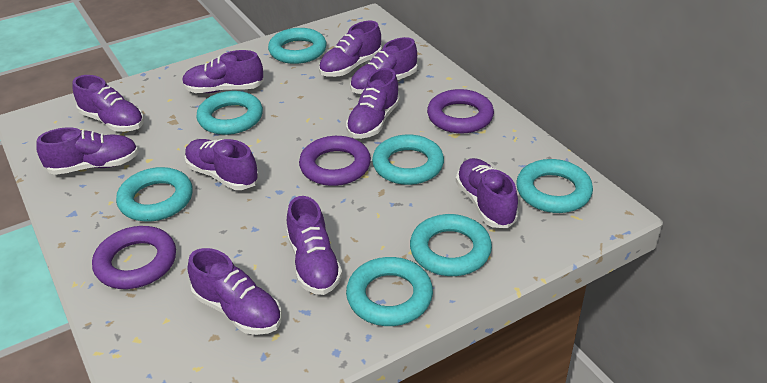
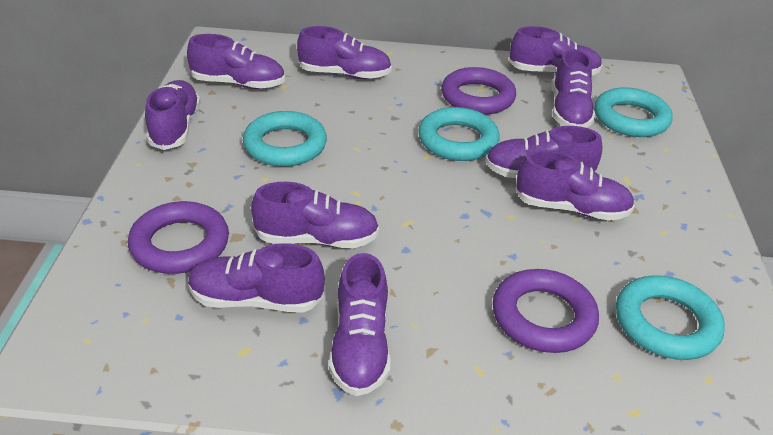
turquoise ring: [116,167,193,222] [196,91,263,135] [268,28,327,64] [346,257,433,326] [372,134,444,185] [410,214,492,276] [516,159,593,213] = 7 -> [243,111,327,166] [418,107,500,161] [594,87,672,137] [616,276,725,360] = 4

